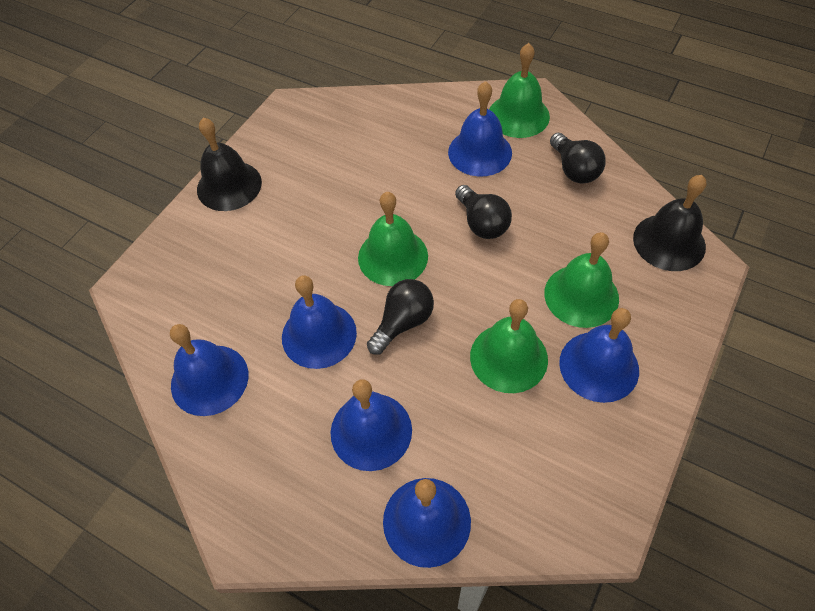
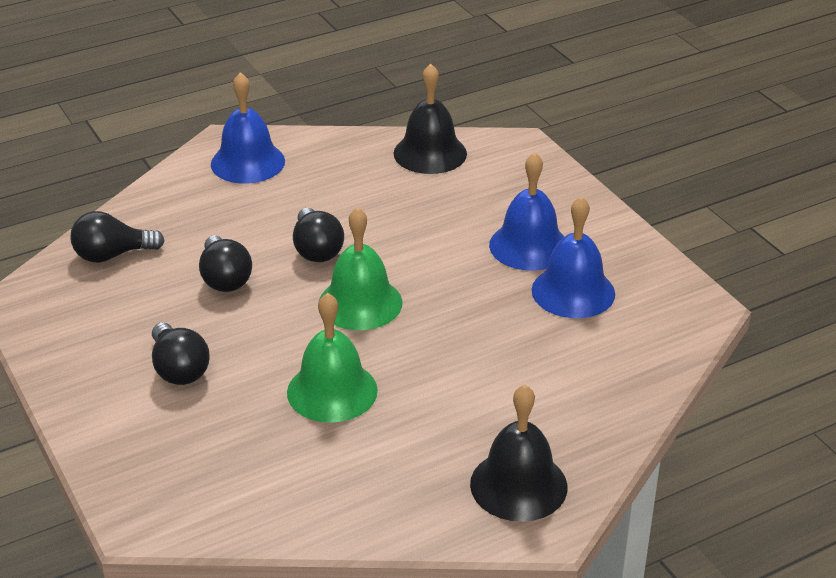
black light bulb: [367,279,434,355] [455,185,512,239] [550,133,606,184] = 3 -> [71,211,165,263] [152,322,210,385] [199,236,252,292] [293,208,344,262] = 4
blue bell: [170,324,248,416] [282,276,357,369] [331,379,412,471] [383,478,471,568] [448,81,512,177] [559,308,639,403] = 6 -> [211,72,285,183] [489,152,564,271] [532,196,615,318] = 3
green bell: [358,192,428,286] [470,299,548,393] [489,43,550,138] [544,232,619,328] = 4 -> [287,293,378,423] [319,207,402,330] = 2

